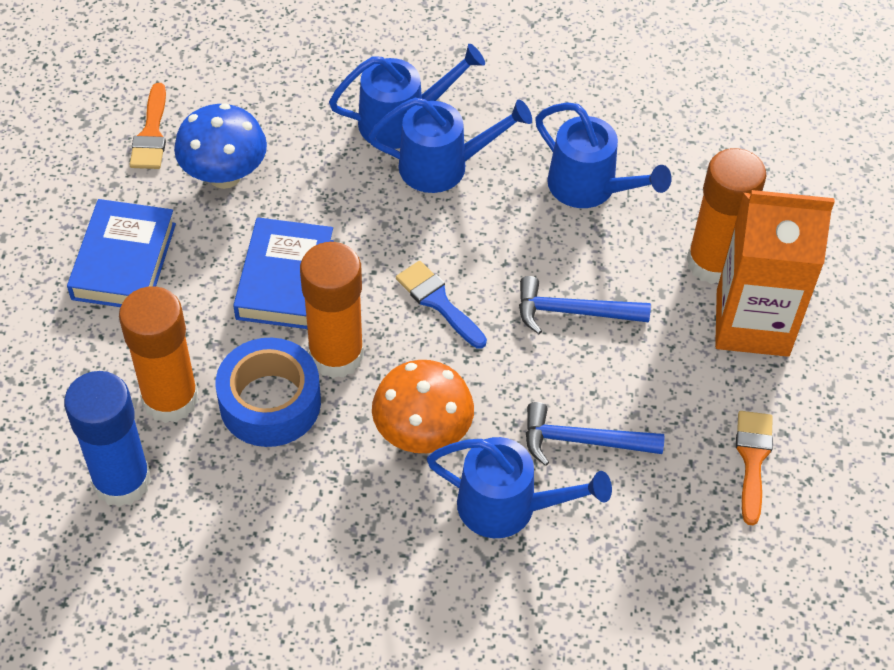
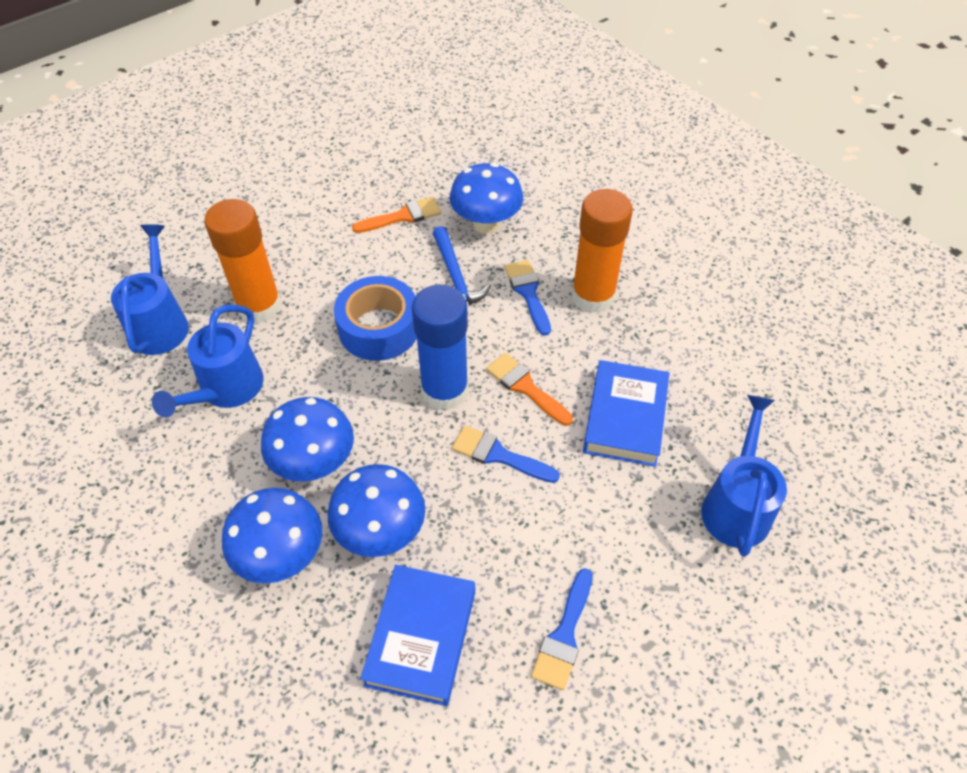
blue brush: [396,261,487,349] = 1 -> [452,426,560,483] [505,260,551,336] [531,568,593,690] = 3
blue hammer: [519,276,651,334] [526,402,664,466] = 2 -> [433,226,491,305] = 1
blue mushroom: [174,103,267,189] = 1 -> [222,488,322,584] [261,397,354,482] [328,464,425,557] [450,163,523,234] = 4
blue watering can: [329,44,485,149] [368,98,532,193] [427,437,612,538] [535,102,672,208] = 4 -> [111,225,189,355] [152,305,264,417] [701,395,787,557] = 3
orange carton: [715,190,835,357] = 1 -> none = 0
orange glue stick: [119,286,198,423] [300,242,364,378] [686,148,766,284] = 3 -> [204,199,282,323] [571,189,633,313] = 2
orange mushroom: [372,360,474,453] = 1 -> none = 0

